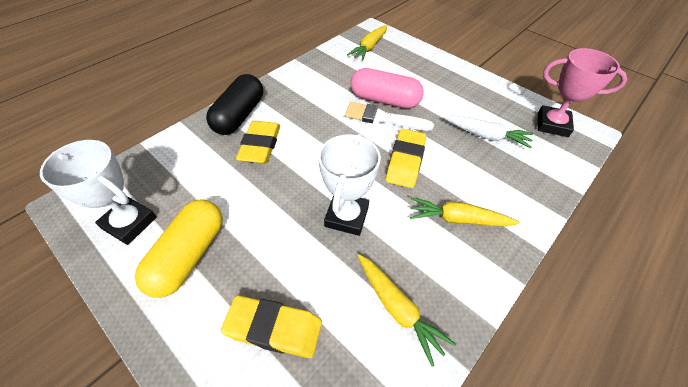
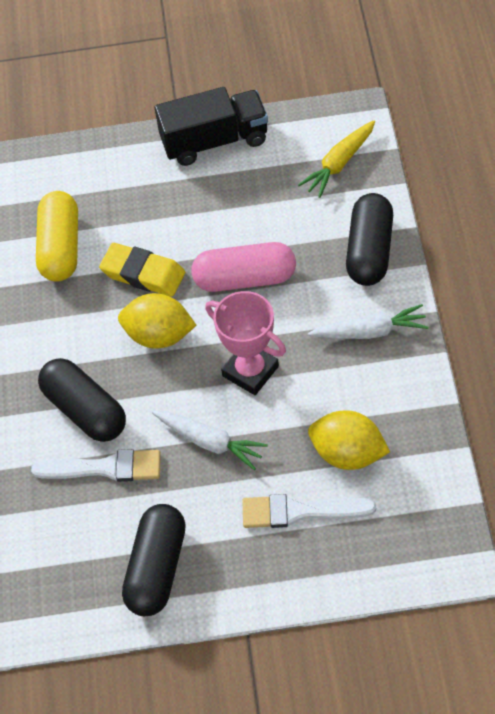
black capsule: [206,74,263,135] = 1 -> [38,358,126,442] [122,504,186,616] [346,193,393,286] = 3
black truck: none = 0 -> [154,87,268,166] = 1
white brush: [345,102,434,131] = 1 -> [31,449,161,482] [242,494,376,528] = 2
white carrot: [443,115,533,149] = 1 -> [152,411,268,470] [308,304,429,339] = 2
white trophy: [40,140,157,245] [318,133,381,236] = 2 -> none = 0
yellow carrot: [347,25,387,60] [357,254,456,367] [410,197,520,227] = 3 -> [298,120,375,198] = 1
yellow eraser: [221,295,322,358] [236,121,280,164] [386,129,426,188] = 3 -> [99,243,185,297] = 1
yellow lemon: none = 0 -> [118,293,196,348] [308,410,390,470] = 2

